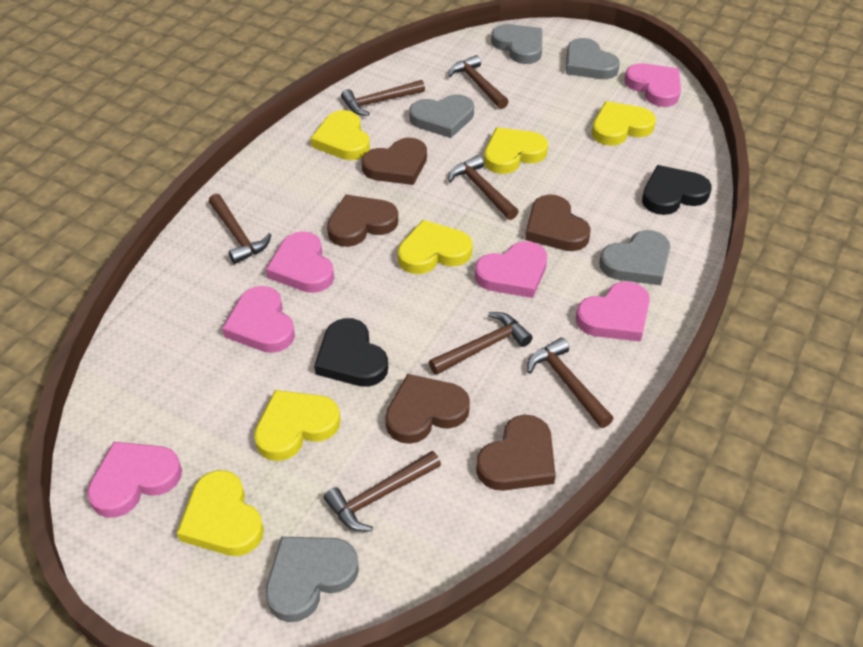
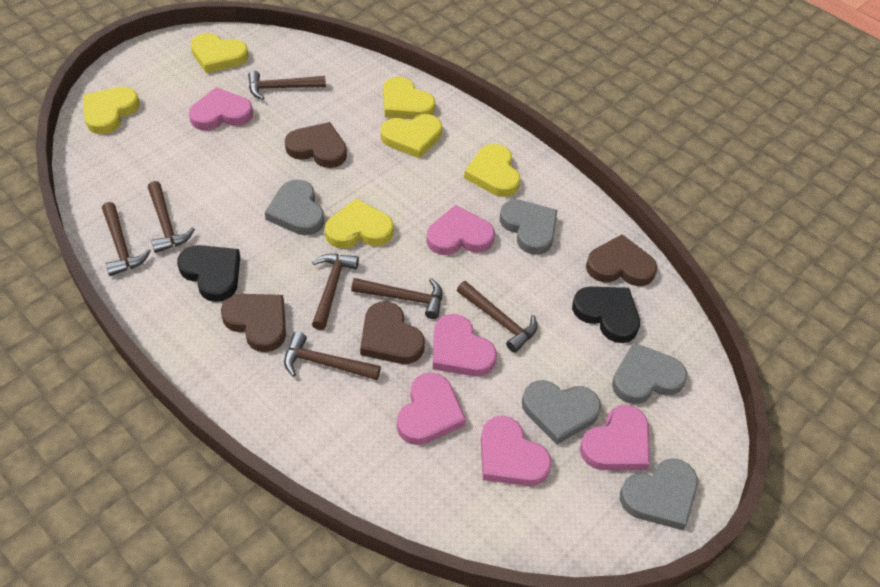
brown heart: [327,195,398,247] [362,138,427,185] [385,374,470,444] [476,415,556,491] [525,195,591,251] = 5 -> [221,294,286,352] [285,122,347,168] [360,302,425,364] [586,234,657,286] = 4

